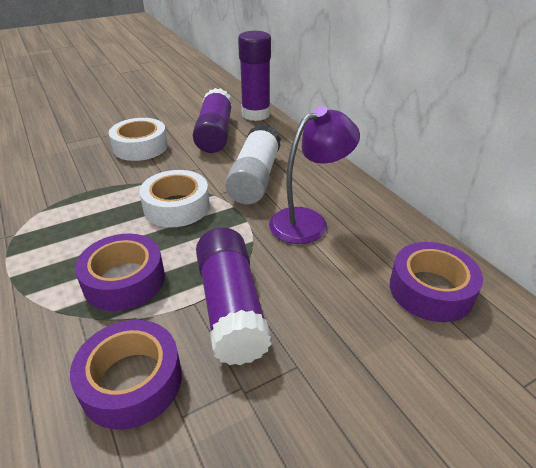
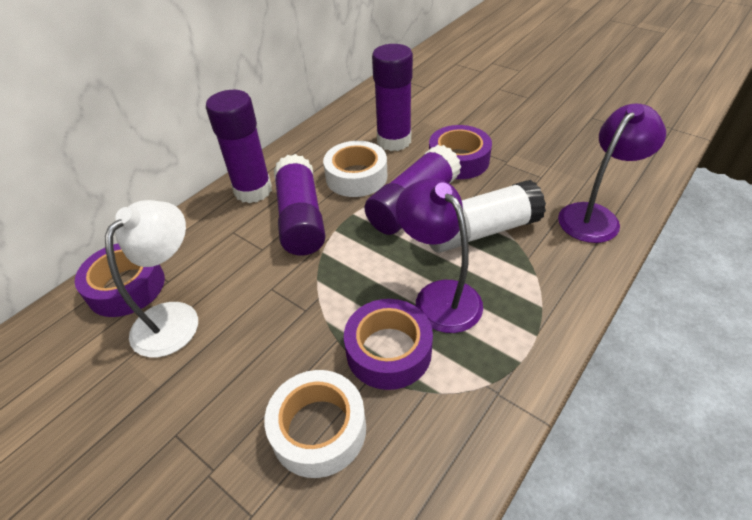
purple glue stick: [193,88,232,153] [196,227,272,365] [238,31,271,121] = 3 -> [206,90,272,203] [274,154,326,255] [364,145,461,235] [372,44,413,151] = 4
purple lamp: [269,106,360,244] = 1 -> [396,178,483,333] [558,104,666,243] = 2
white lamp: none = 0 -> [105,200,198,357] = 1

